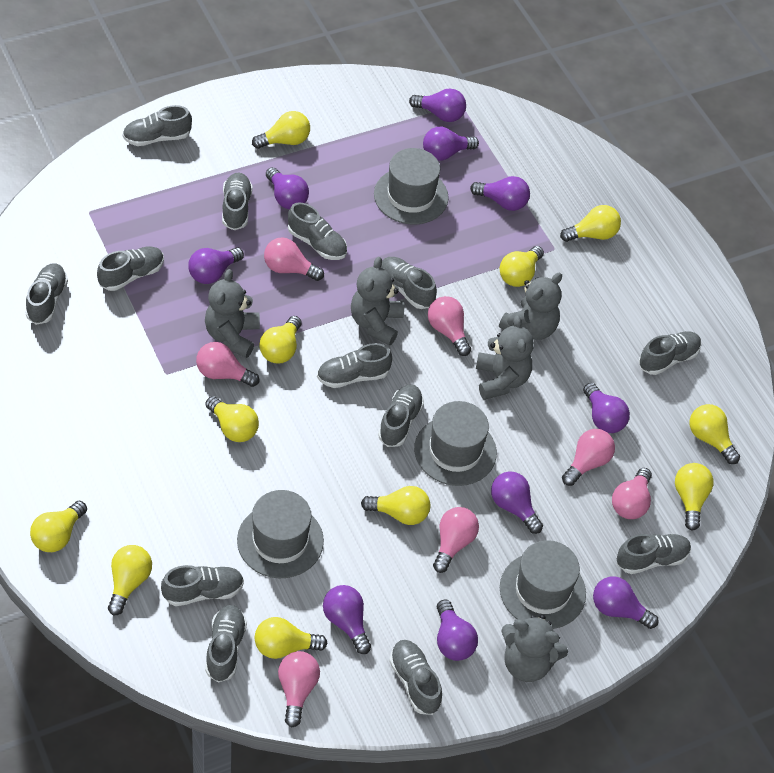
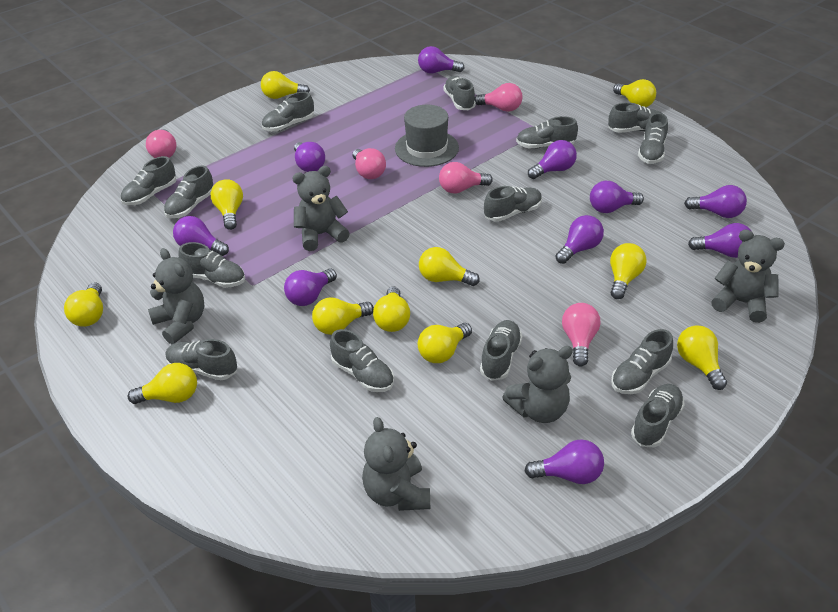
grey hat: [237,490,324,578] [374,148,449,224] [414,401,497,486] [500,540,586,629] = 4 -> [395,105,459,167] = 1
grey shoe: [25,263,68,325] [97,246,164,291] [123,105,192,146] [161,565,244,606] [205,605,247,683] [222,172,253,230] [288,202,347,260] [317,343,392,388] [378,385,424,447] [381,257,437,309] [389,640,442,715] [617,534,691,574] [639,331,702,375] = 13 -> [120,156,176,205] [164,165,214,218] [166,339,237,380] [178,242,245,288] [262,92,314,131] [330,329,394,392] [443,76,476,110] [480,320,522,381] [484,186,542,222] [516,116,578,149] [608,102,663,133] [611,329,673,394] [631,384,685,447] [638,113,668,164] = 14
pink light bulb: [196,342,259,387] [264,237,324,281] [278,651,320,727] [428,296,471,356] [433,507,479,573] [562,429,615,486] [612,468,652,519] = 7 -> [146,129,177,158] [352,148,386,179] [439,162,493,194] [475,83,523,112] [562,303,600,367] = 5

